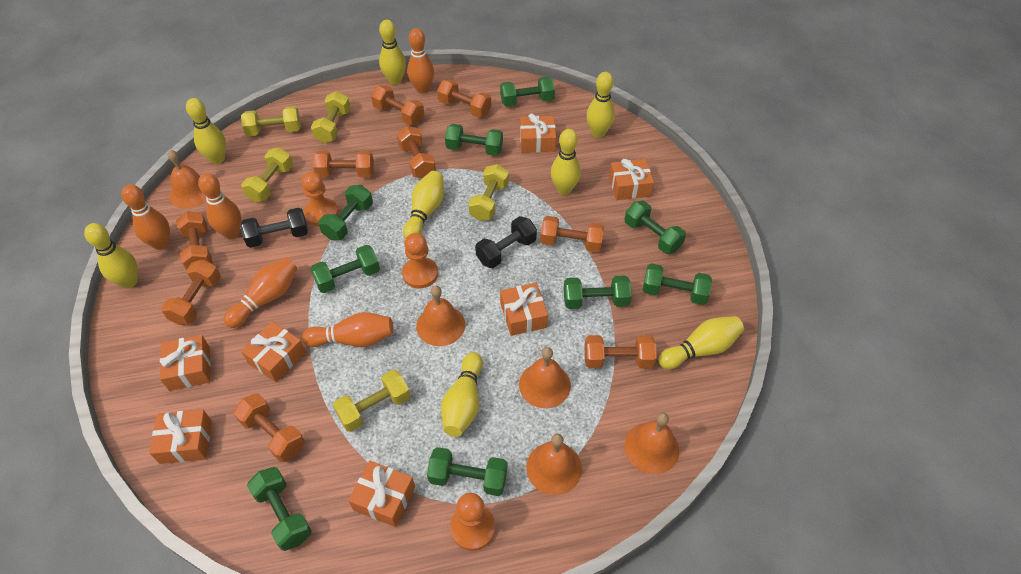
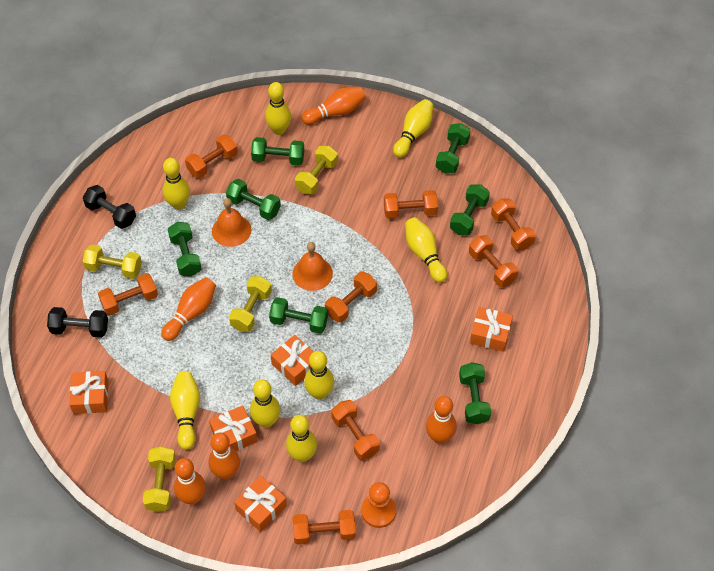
green dumbbell: [247,467,312,551] [310,245,380,293] [319,185,373,240] [427,447,507,496] [445,124,503,156] [500,77,555,107] [564,275,632,309] [624,201,686,254] [643,263,712,305] = 9 -> [168,222,201,276] [226,179,281,220] [251,137,304,166] [269,297,328,334] [436,123,471,173] [450,184,490,235] [459,362,491,424] = 7
orange bell: [168,150,206,209] [416,286,465,346] [519,347,571,408] [526,434,582,495] [624,413,679,474] = 5 -> [212,198,251,247] [292,242,333,291] = 2
orange dumbbell: [161,260,221,325] [176,211,212,270] [234,393,305,462] [313,151,374,178] [371,85,424,125] [397,126,436,178] [437,79,491,118] [540,216,604,253] [585,335,657,368] = 9 -> [98,273,158,316] [185,134,238,178] [293,510,356,545] [325,272,377,323] [331,400,380,460] [384,190,438,219] [469,235,518,287] [491,199,536,250] = 8
orange gift: [150,409,212,464] [160,335,211,391] [241,322,306,382] [348,461,415,527] [500,283,548,336] [520,114,556,153] [609,159,654,200] = 7 -> [69,371,108,414] [209,405,258,451] [234,476,287,532] [271,335,313,386] [470,307,513,352] = 5
orange pawn: [301,172,339,226] [402,233,438,289] [450,493,495,551] = 3 -> [361,482,396,528] = 1
yellow dumbbell: [241,106,301,136] [241,147,293,202] [311,91,351,143] [333,370,410,432] [468,164,509,221] = 5 -> [82,245,142,279] [143,446,176,512] [229,276,272,332] [295,146,338,194] = 4

